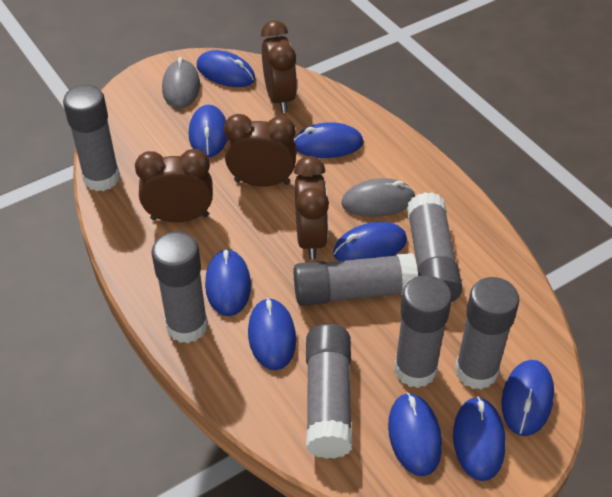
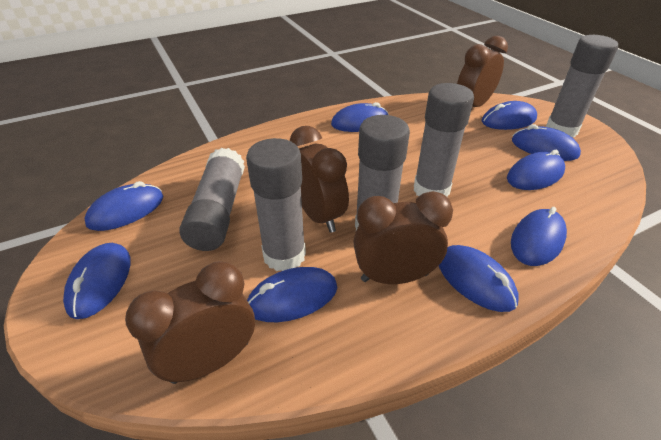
grey glue stick: [63,85,120,191] [151,232,208,343] [293,253,418,306] [306,324,353,459] [394,275,452,388] [407,192,463,302] [455,277,520,390] = 7 -> [179,148,245,251] [246,138,306,271] [355,115,410,230] [414,83,474,197] [546,35,618,137] = 5
grey mouse: [162,57,200,109] [341,178,416,217] = 2 -> none = 0

